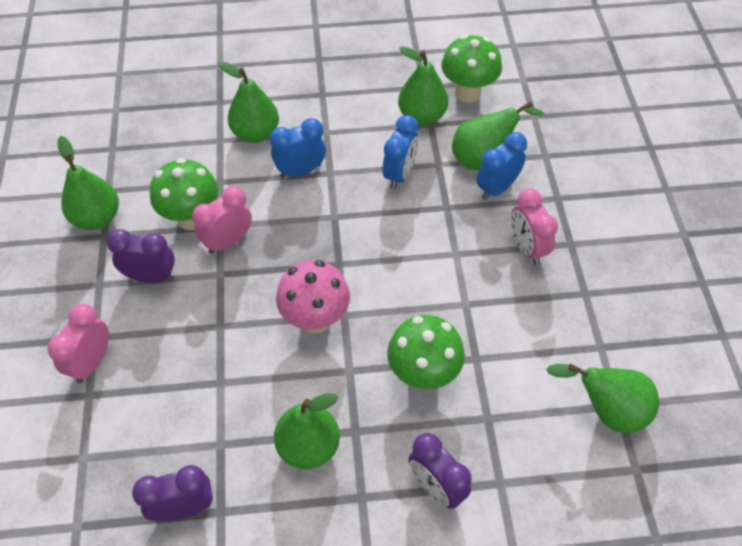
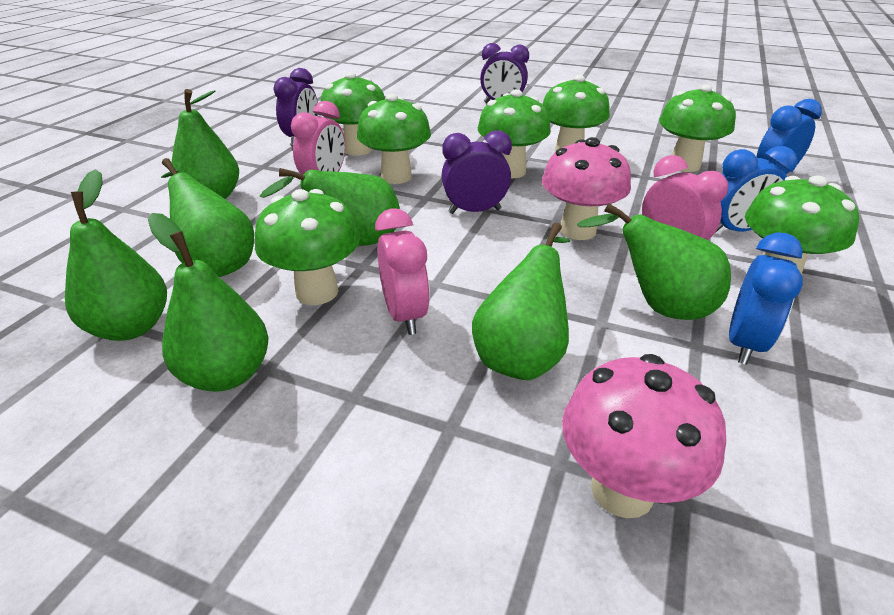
green mushroom: [150,158,219,231] [387,315,465,390] [441,35,502,103] = 3 -> [255,189,360,305] [321,72,385,156] [357,94,431,184] [478,89,551,178] [542,75,610,152] [659,84,736,172] [745,175,859,274] = 7
green pear: [58,136,119,230] [218,61,279,143] [274,393,340,469] [398,46,448,125] [452,101,544,170] [546,364,659,433] = 6 -> [65,169,167,341] [148,213,269,392] [161,158,254,277] [171,89,239,199] [260,168,400,246] [472,222,570,380] [577,203,731,320] = 7
pink mushroom: [276,260,350,333] = 1 -> [542,137,631,240] [562,354,726,518] = 2

